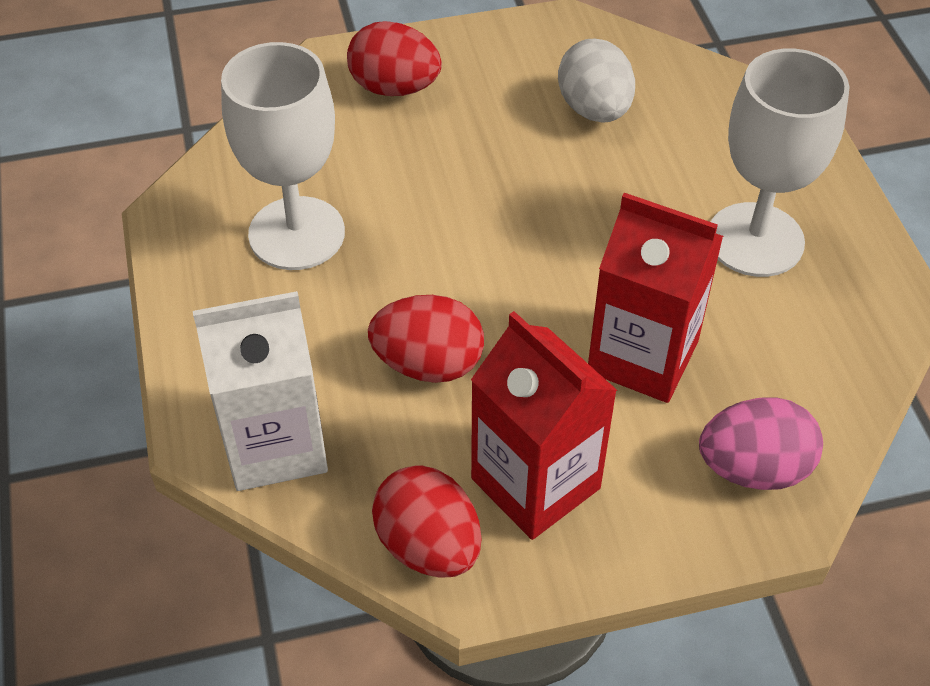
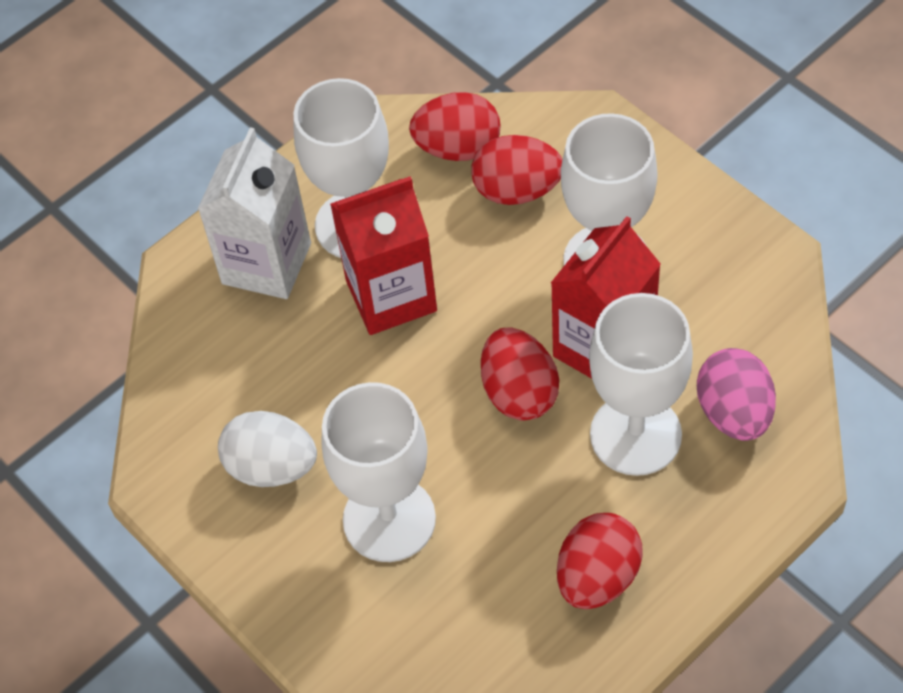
red egg: [347,21,442,96] [368,295,484,383] [372,466,481,578] = 3 -> [409,92,501,161] [471,135,563,205] [481,328,559,421] [557,513,643,609] = 4
white goblet: [221,42,345,270] [711,48,850,277] = 2 -> [294,78,389,258] [321,382,436,562] [561,113,658,265] [589,293,693,476] = 4

